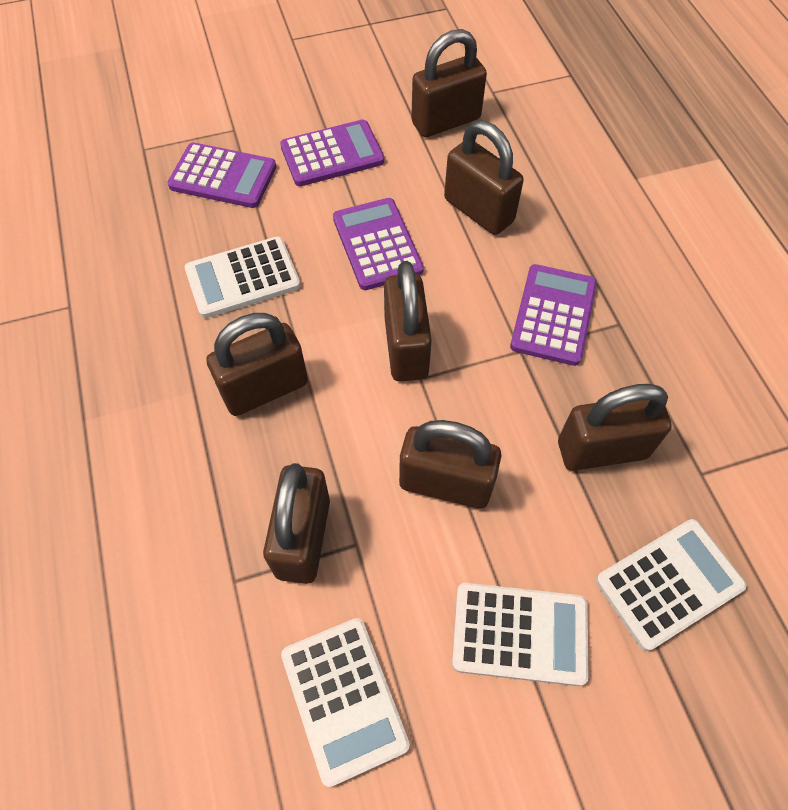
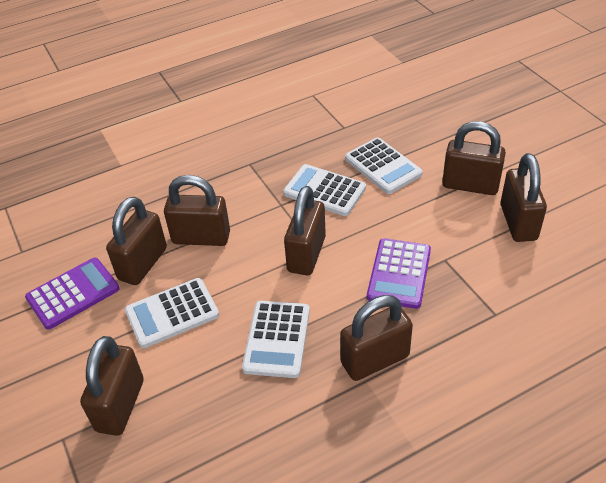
purple calculator: [167,142,276,208] [280,120,384,186] [333,198,424,290] [510,264,597,366] = 4 -> [25,257,119,330] [367,238,431,309] = 2

